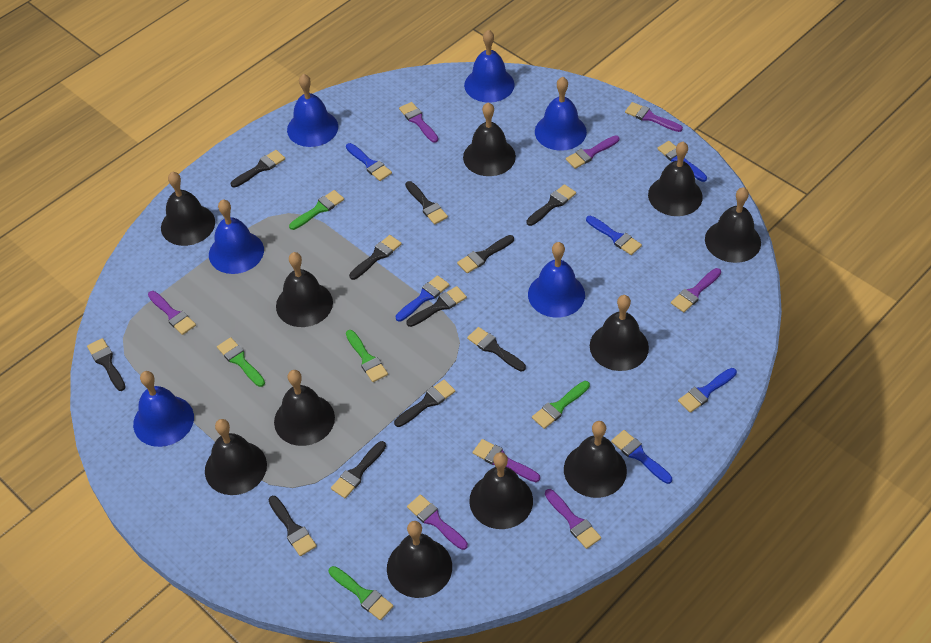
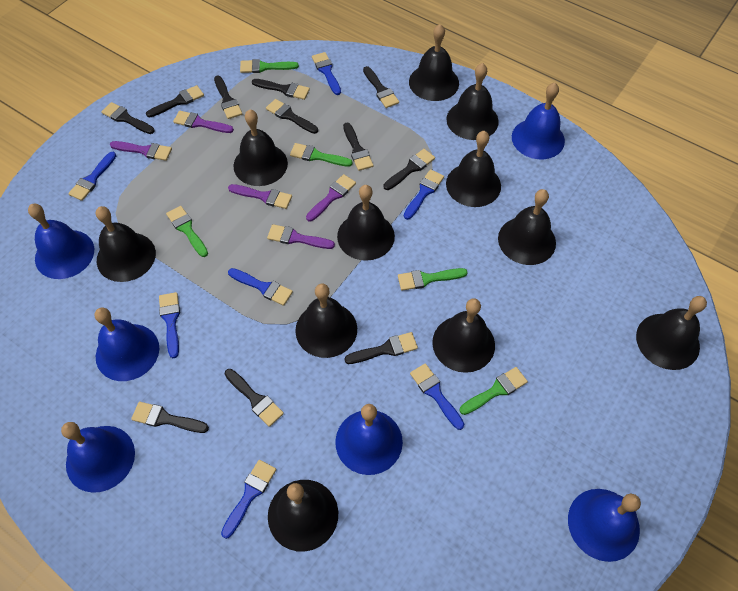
blue brush: [346,143,392,181] [396,275,449,322] [586,216,642,255] [611,430,672,484] [657,141,707,182] [678,368,737,413] = 6 -> [68,152,116,201] [159,292,180,358] [221,460,276,539] [228,268,293,306] [312,52,341,95] [404,169,444,220] [410,363,464,430] = 7
purple brush: [148,291,196,335] [399,102,438,143] [407,495,468,550] [473,439,540,482] [545,489,601,549] [566,135,619,169] [625,102,683,132] [671,268,721,312] = 8 -> [110,141,172,161] [173,111,234,133] [228,184,292,209] [267,224,335,249] [306,174,356,221] = 5

